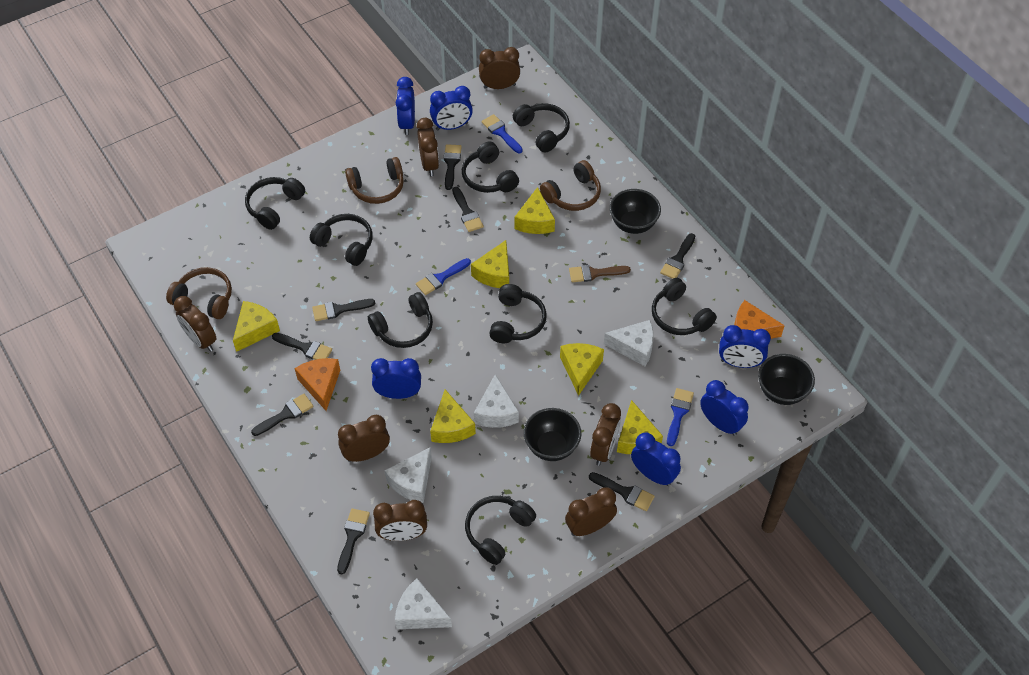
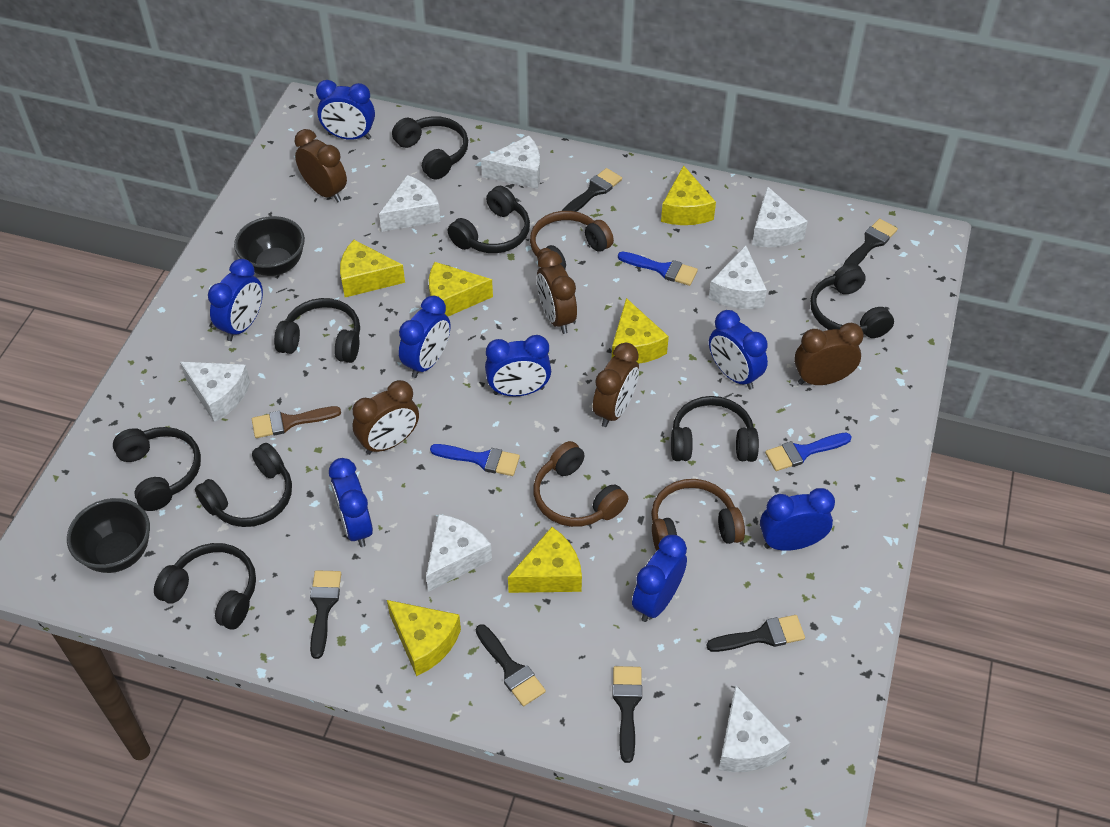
black bowl: [524,408,581,461] [610,189,661,234] [758,354,815,405] = 3 -> [67,498,150,573] [234,216,305,276] = 2
black brush: [251,394,313,436] [272,333,332,360] [312,299,375,321] [337,508,370,574] [444,144,462,190] [452,187,484,232] [589,472,655,511] [660,233,695,279] = 8 -> [310,570,341,659] [476,624,546,706] [562,168,622,212] [613,666,642,763] [706,615,805,652] [843,219,898,266] = 6
blue clock: [371,358,421,399] [396,77,415,135] [430,86,473,130] [631,433,681,486] [700,380,749,436] [719,325,771,368] = 6 -> [208,259,263,341] [316,80,375,140] [329,458,373,547] [399,296,450,378] [485,335,551,396] [632,535,687,622] [709,310,768,390] [760,488,835,551] = 8
brown clock: [174,296,216,352] [338,415,390,462] [373,500,427,541] [417,118,439,176] [479,47,520,89] [565,487,617,536] [590,403,621,466] = 7 -> [295,129,347,202] [352,380,419,455] [537,250,577,334] [593,343,639,427] [794,323,864,385] = 5
orange cheese: [295,358,340,411] [734,300,785,339] = 2 -> none = 0
white cheese: [384,447,432,503] [395,579,452,629] [474,374,519,428] [604,320,654,366] = 4 -> [180,362,250,422] [379,175,441,232] [426,514,492,592] [481,136,540,189] [709,245,767,309] [719,686,790,772] [752,186,808,247] = 7

